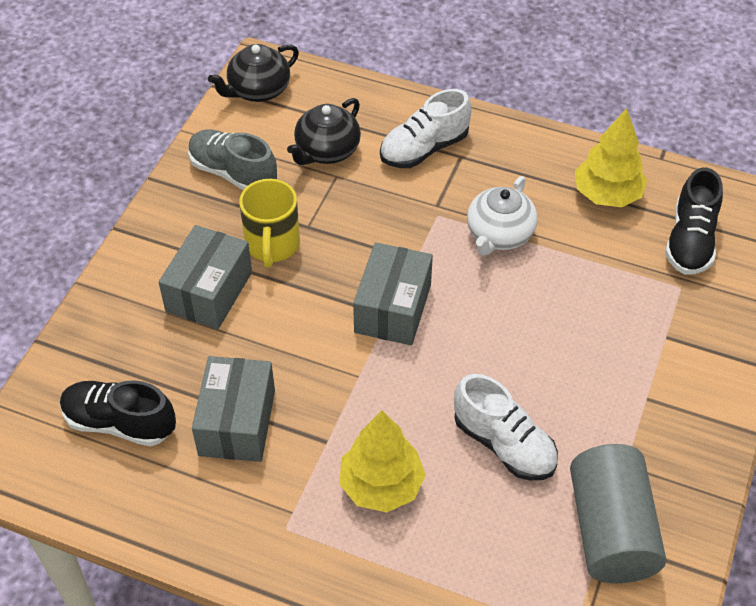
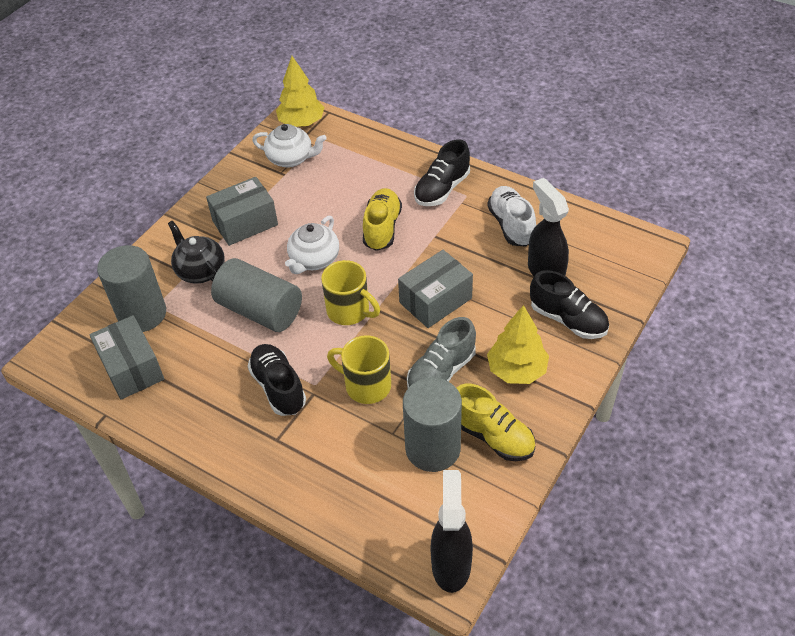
black shoe: [60,380,176,447] [665,168,723,275] = 2 -> [248,344,306,416] [414,139,470,206] [530,270,609,339] = 3
black spray bottle: none = 0 -> [430,470,473,593] [528,178,569,276] = 2
black teapot: [208,44,299,102] [287,98,361,165] = 2 -> [168,221,225,284] = 1
grey cylinder: [570,444,666,583] = 1 -> [97,245,166,332] [211,258,302,332] [403,377,462,472] = 3
white shoe: [380,89,471,168] [454,374,558,480] = 2 -> [487,186,536,247] = 1
white teapot: [467,176,537,256] = 1 -> [252,124,327,167] [285,216,339,274] = 2
yellow mug: [239,179,300,268] = 1 -> [321,260,380,325] [327,335,391,404] = 2
yellow shoe: none = 0 -> [363,188,402,251] [457,383,535,461] = 2

